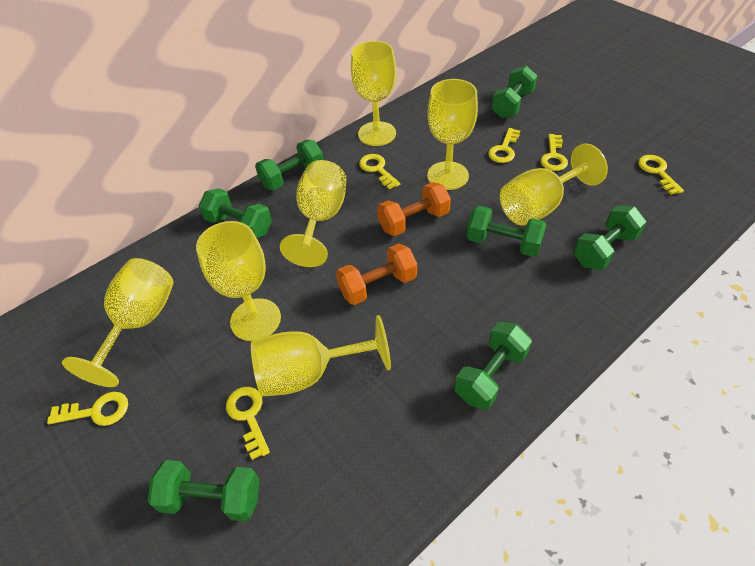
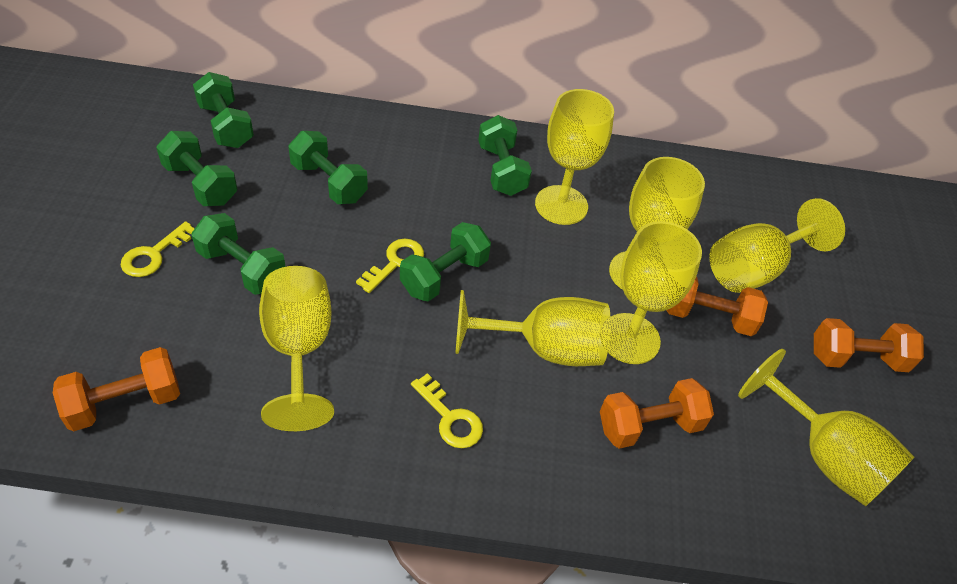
green dumbbell: [148,460,260,522] [199,188,272,238] [255,140,323,191] [455,322,532,410] [466,206,546,257] [491,66,537,118] [573,205,646,270] = 7 -> [156,131,237,206] [192,213,286,295] [193,72,254,148] [289,131,368,204] [400,222,491,302] [478,115,532,196] = 6
orange dumbbell: [336,244,417,305] [377,182,451,236] = 2 -> [53,347,180,431] [600,378,714,449] [666,276,768,336] [814,318,924,372] = 4
yellow key: [47,392,128,426] [226,387,270,460] [359,154,400,190] [488,128,520,163] [540,134,568,171] [638,155,684,195] = 6 -> [121,221,195,277] [356,239,424,293] [411,373,483,448] = 3

